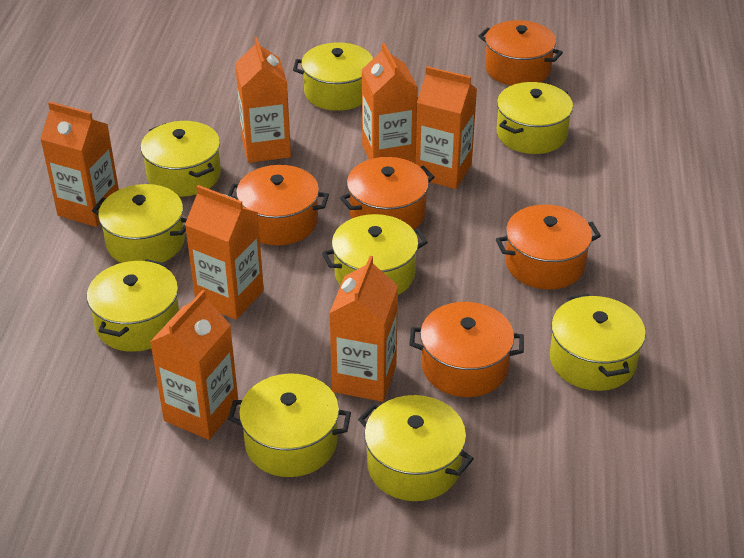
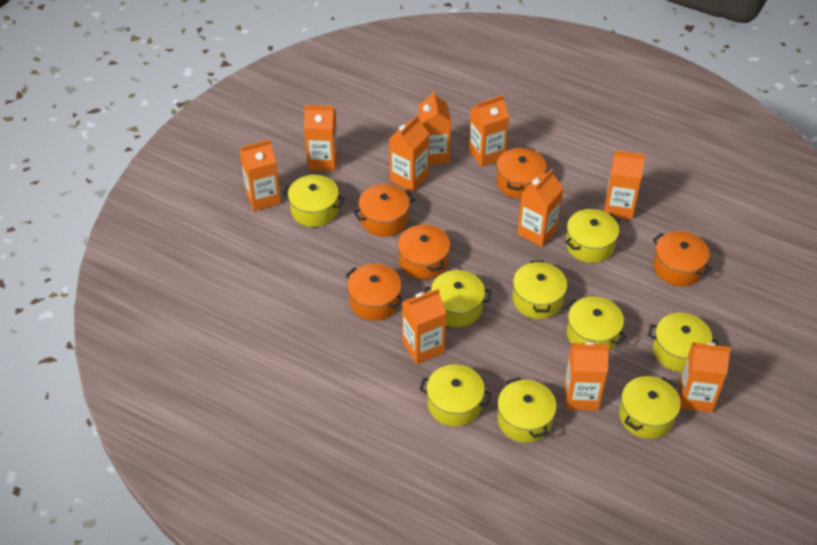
orange carton: [40,102,119,227] [150,290,238,440] [185,185,264,320] [235,37,291,163] [329,256,398,402] [362,43,418,163] [415,66,477,189] = 7 -> [239,139,281,211] [304,105,338,171] [389,115,429,192] [402,289,446,364] [418,91,451,165] [468,95,509,167] [517,169,563,247] [564,342,609,410] [604,150,646,220] [680,342,731,412] = 10

